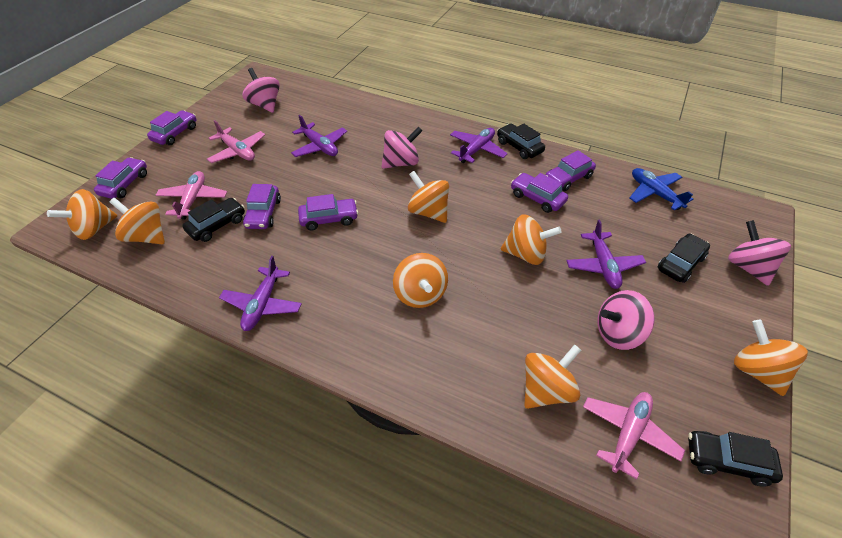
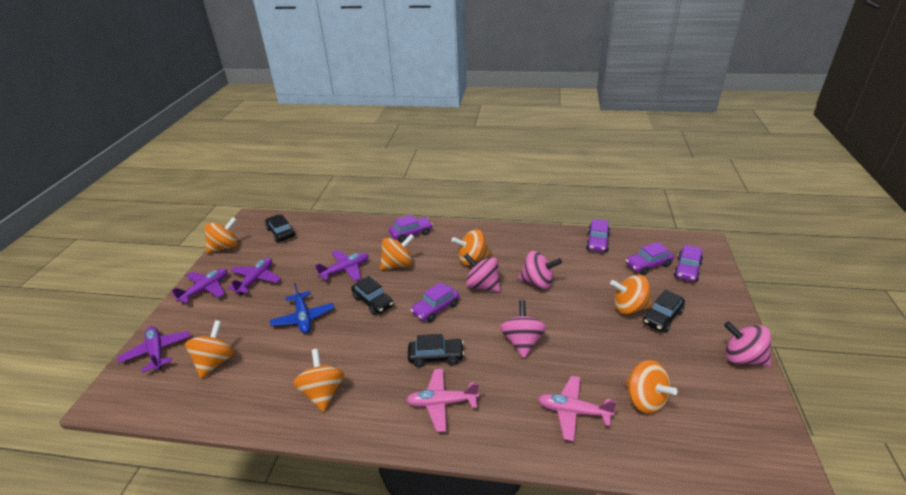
pink plane: [156,171,227,220] [207,120,265,163] [583,392,685,480] = 3 -> [406,369,479,432] [538,376,617,441] = 2
purple car: [94,157,147,199] [147,110,196,145] [243,184,281,229] [298,194,358,231] [511,173,568,213] [545,150,596,191] = 6 -> [389,215,433,242] [410,282,459,322] [586,219,610,252] [626,242,674,275] [674,245,703,282] = 5

